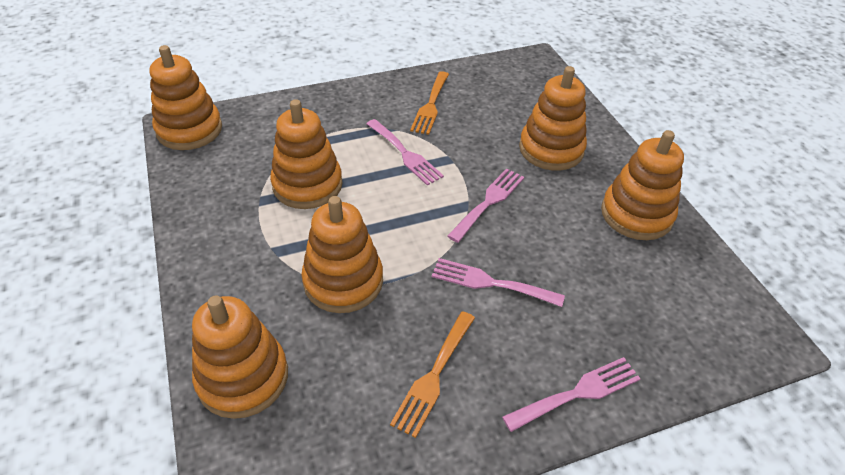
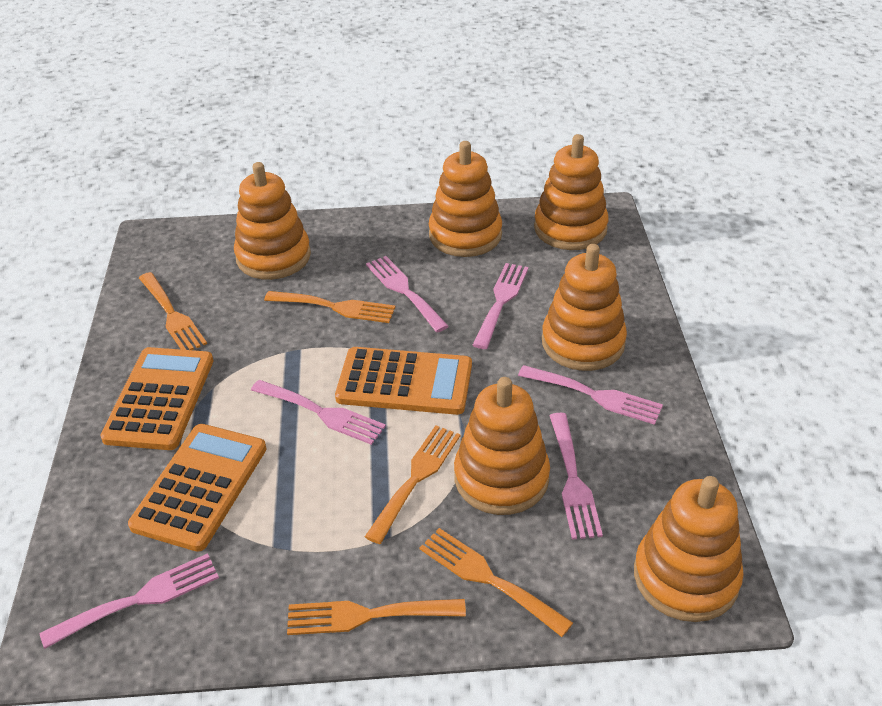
orange calculator: none = 0 -> [100,347,214,450] [128,424,266,552] [335,347,472,415] = 3
orange fork: [390,311,475,438] [410,71,449,135] = 2 -> [139,272,207,350] [264,291,395,323] [287,599,466,635] [365,425,461,544] [419,528,573,637] = 5
pink fork: [367,119,444,186] [432,258,565,307] [447,168,524,243] [502,357,641,432] = 4 -> [39,553,219,649] [251,380,386,445] [366,256,449,332] [473,263,528,349] [518,365,663,425] [549,413,603,540] = 6

